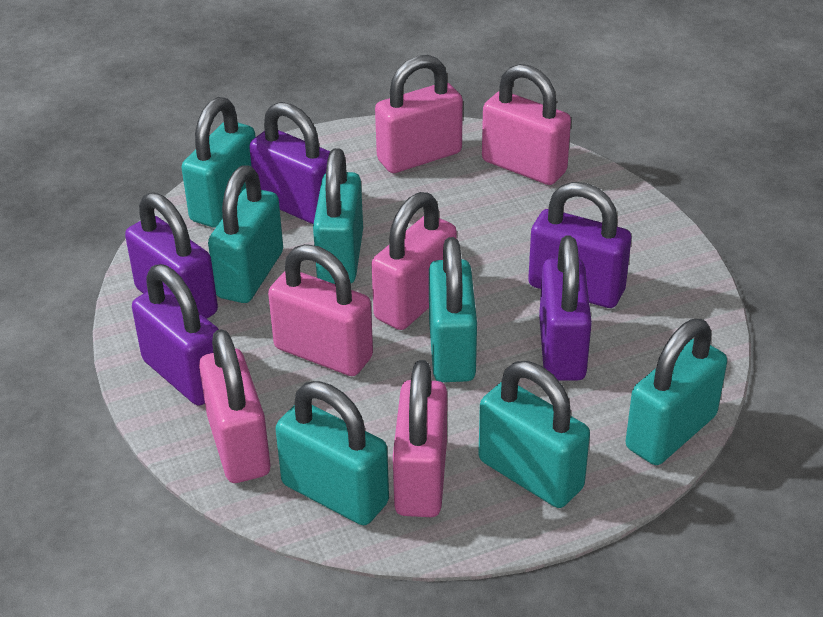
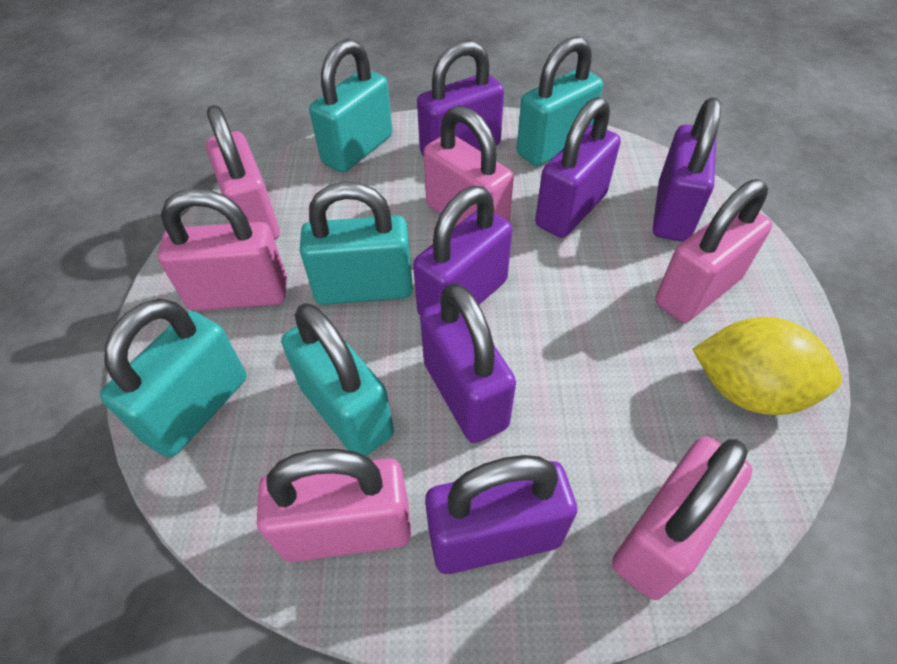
purple padlock: [125,192,218,319] [132,264,219,406] [249,102,330,224] [528,182,631,308] [539,236,592,381] = 5 -> [413,186,512,315] [417,40,504,156] [420,283,516,443] [425,455,577,574] [535,97,621,238] [653,98,721,242] = 6
turquoise padlock: [181,97,256,228] [208,165,283,303] [275,381,389,525] [313,148,363,284] [429,237,477,382] [478,361,590,508] [626,319,727,465] = 7 -> [100,299,247,458] [281,303,394,456] [300,181,413,305] [309,39,392,172] [517,36,603,166] = 5
yellow lemon: none = 0 -> [692,317,842,415] = 1

